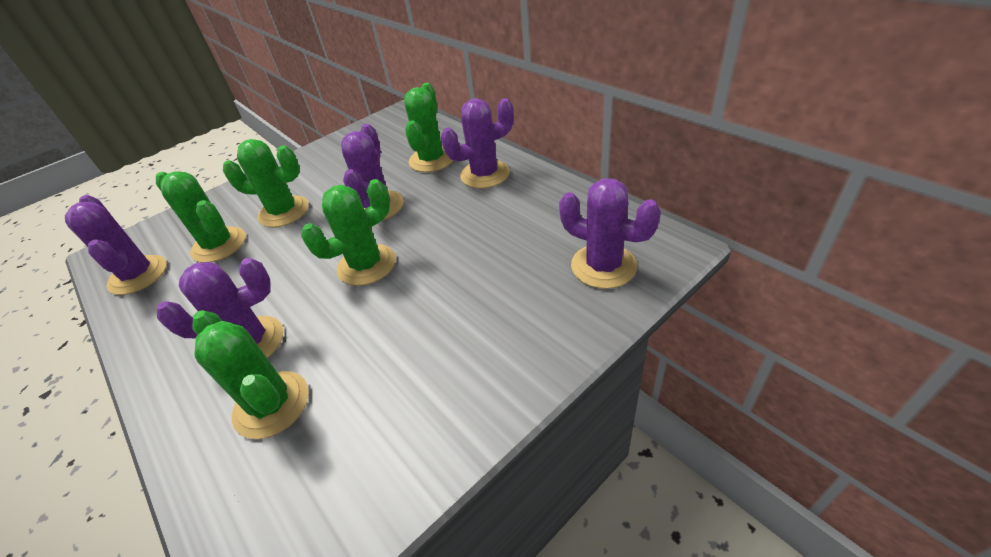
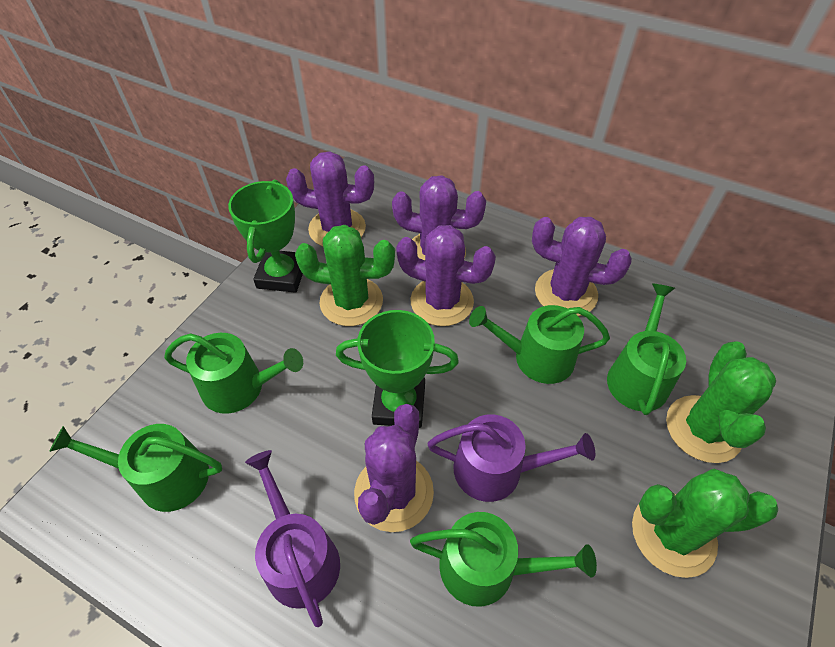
green cactus: [156,172,246,263] [192,310,309,439] [223,139,309,227] [301,179,396,286] [404,83,453,172] = 5 -> [295,225,395,326] [632,469,778,578] [666,341,776,463] = 3
green trophy: none = 0 -> [228,180,303,293] [336,310,459,428] = 2
green watering can: none = 0 -> [49,424,222,512] [164,333,303,414] [410,512,597,607] [469,305,610,384] [607,283,686,415] = 5
purple watering can: none = 0 -> [245,450,340,627] [427,414,595,502] = 2

